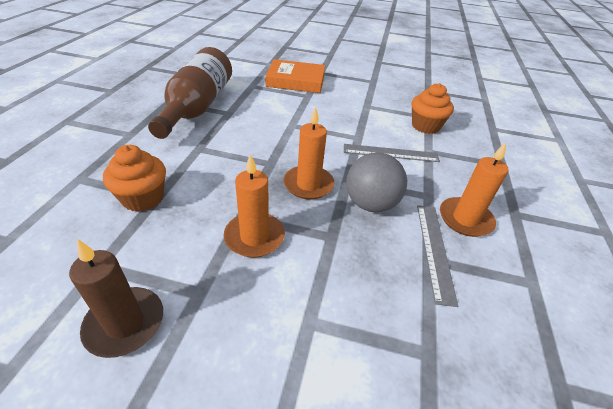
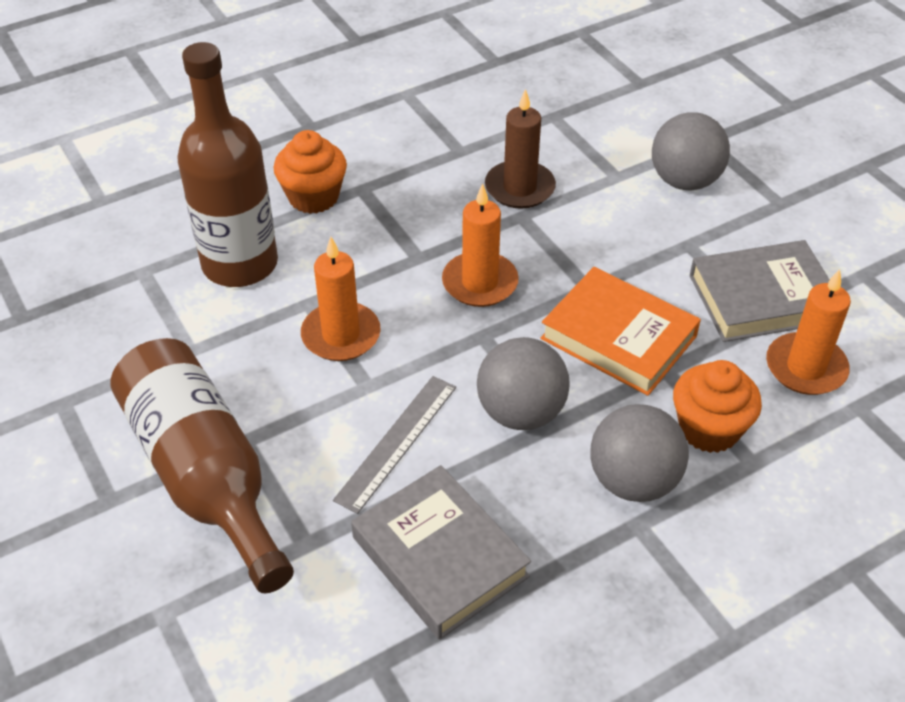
brown bottle: [148,47,232,139] = 1 -> [110,338,294,593] [177,42,278,287] = 2
grey ball: [346,152,407,212] = 1 -> [477,337,570,430] [590,404,689,502] [652,112,730,190] = 3
grey book: none = 0 -> [351,465,531,640] [690,240,830,342] = 2
grey ruler: [344,144,440,162] [417,205,458,307] = 2 -> [333,376,456,514] = 1

